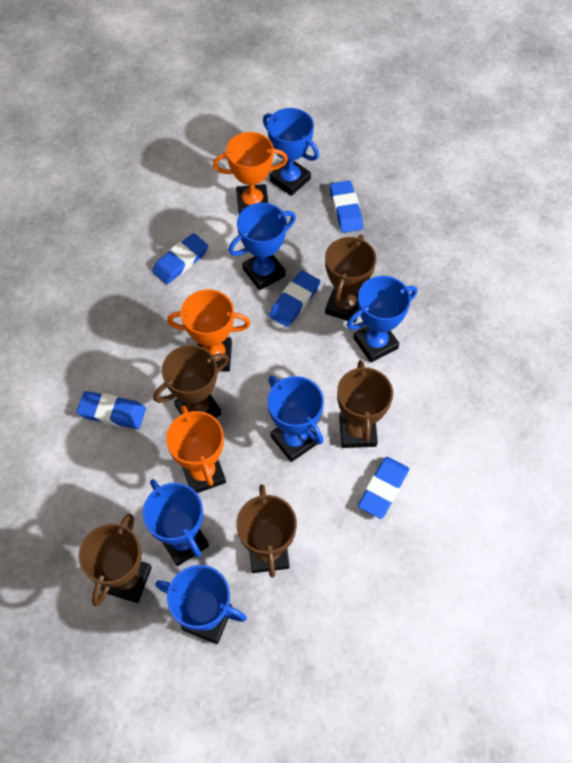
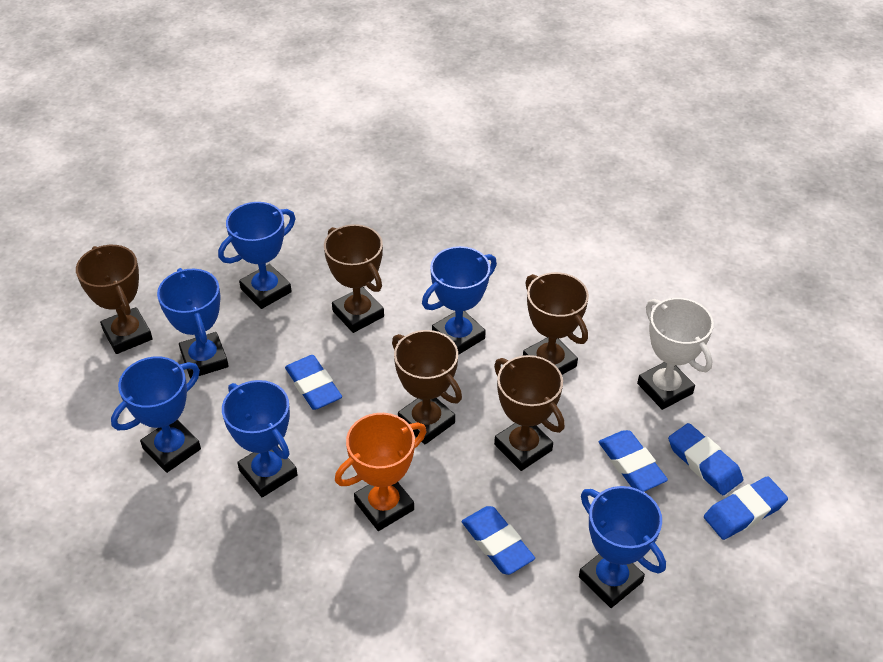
orange trophy: [166,405,226,493] [167,289,251,372] [213,132,288,214] = 3 -> [335,413,426,531] = 1
white trophy: none = 0 -> [637,298,714,410] = 1

